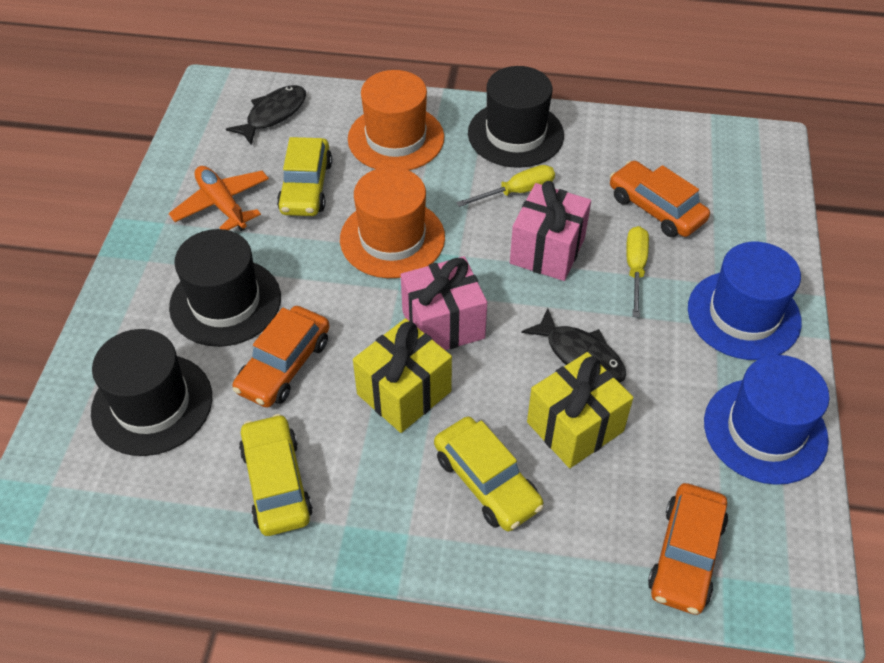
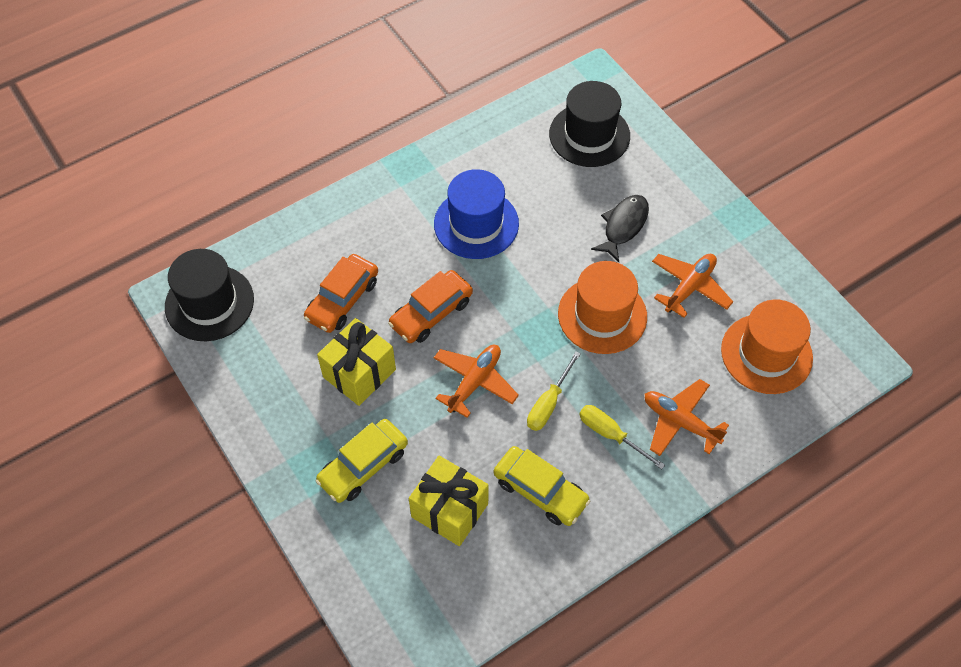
black fish: [226,85,306,144] [521,308,626,383] = 2 -> [591,195,649,262] = 1
black hat: [91,329,212,456] [169,229,281,347] [468,66,564,168] = 3 -> [165,249,254,341] [549,81,630,167] = 2
blue hat: [688,242,802,360] [704,355,829,485] = 2 -> [434,169,519,259] = 1
orange car: [232,306,330,408] [610,161,710,237] [648,483,728,615] = 3 -> [304,254,378,333] [388,270,473,343] = 2
orange plane: [169,166,269,231] = 1 -> [434,345,519,418] [645,379,729,456] [652,254,733,318] = 3
pink gift: [401,256,487,350] [510,181,591,281] = 2 -> none = 0
yellow car: [239,414,313,536] [277,137,332,216] [434,417,544,531] = 3 -> [315,419,408,503] [494,446,591,526] = 2

